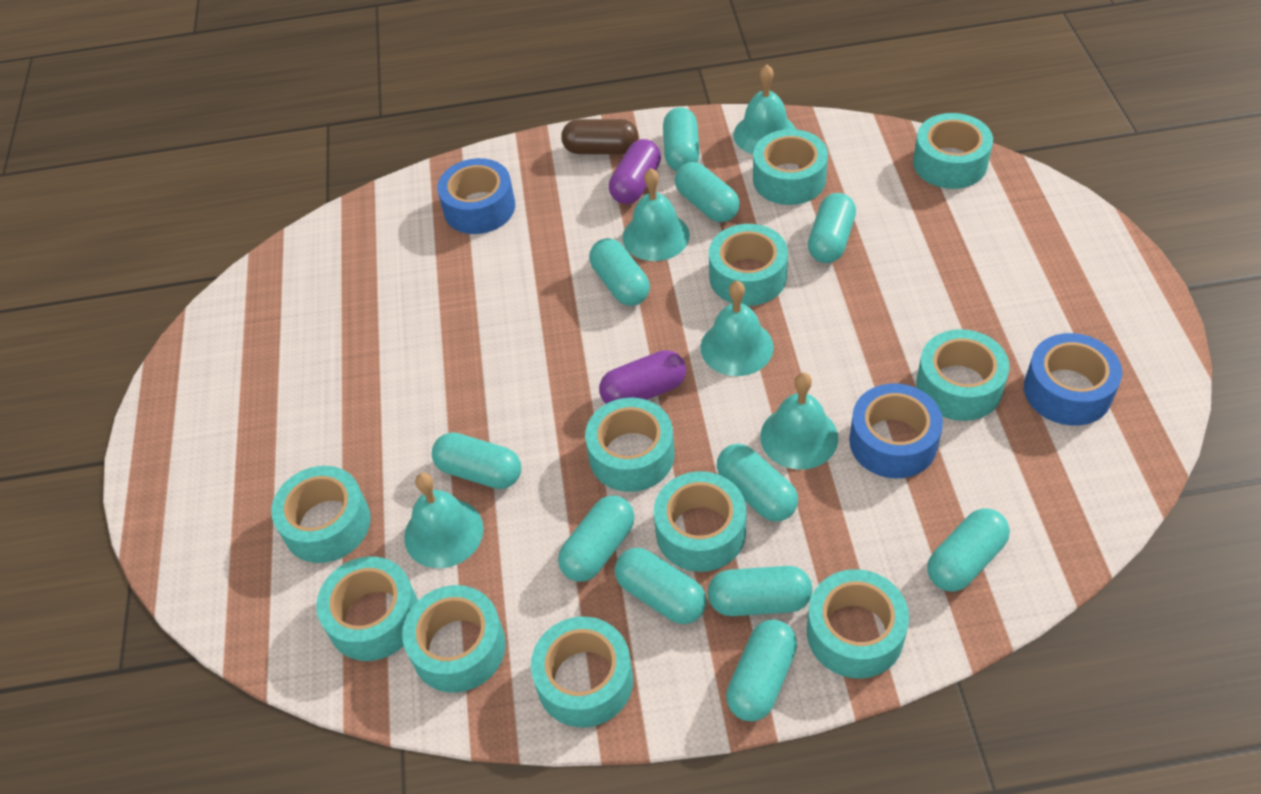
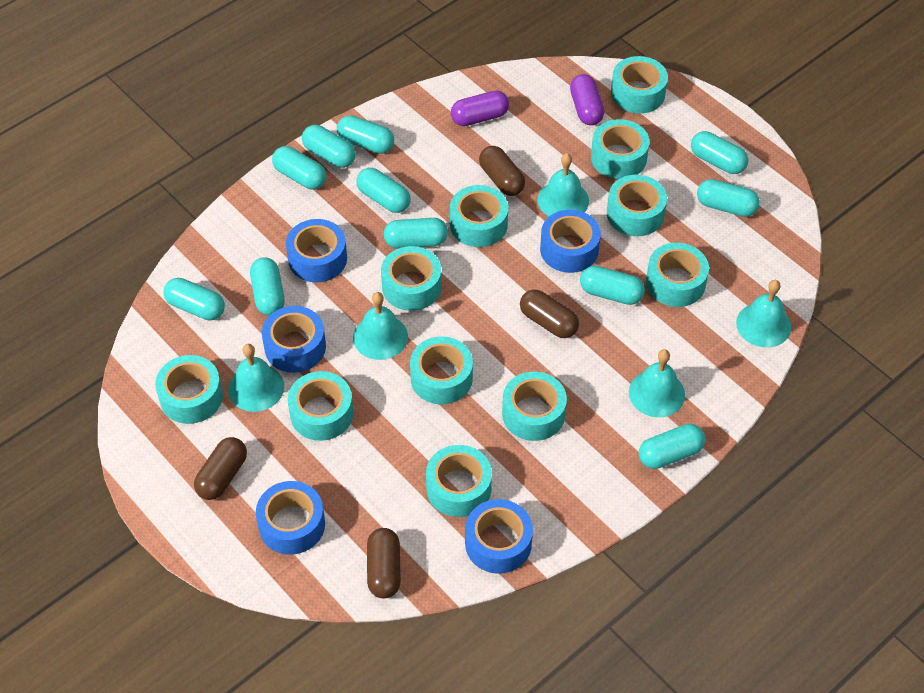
blue tape: [437,158,515,234] [849,383,943,478] [1024,333,1122,426] = 3 -> [256,481,325,555] [262,306,326,373] [286,219,347,282] [465,499,533,574] [540,210,601,273] = 5
brown capsule: [561,119,638,154] = 1 -> [194,437,247,500] [367,528,401,598] [479,146,525,196] [520,290,579,338] = 4

